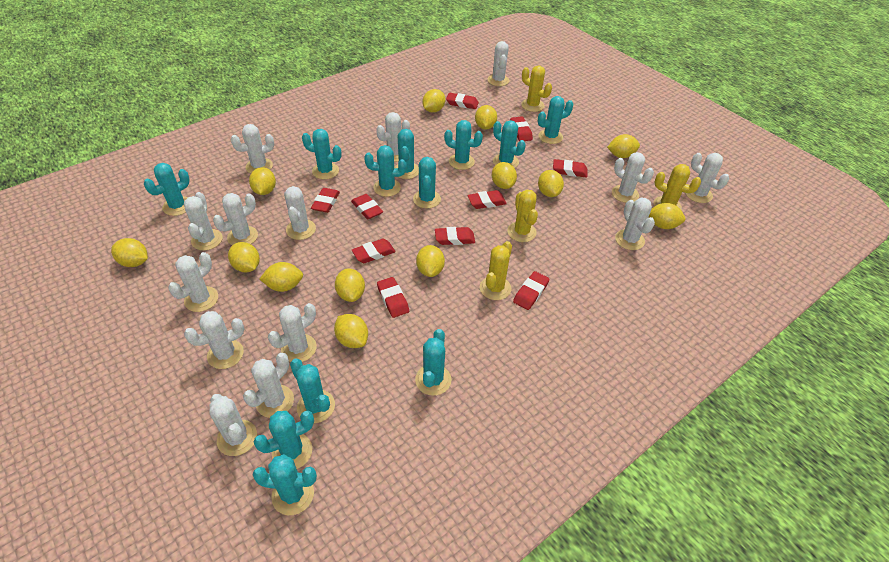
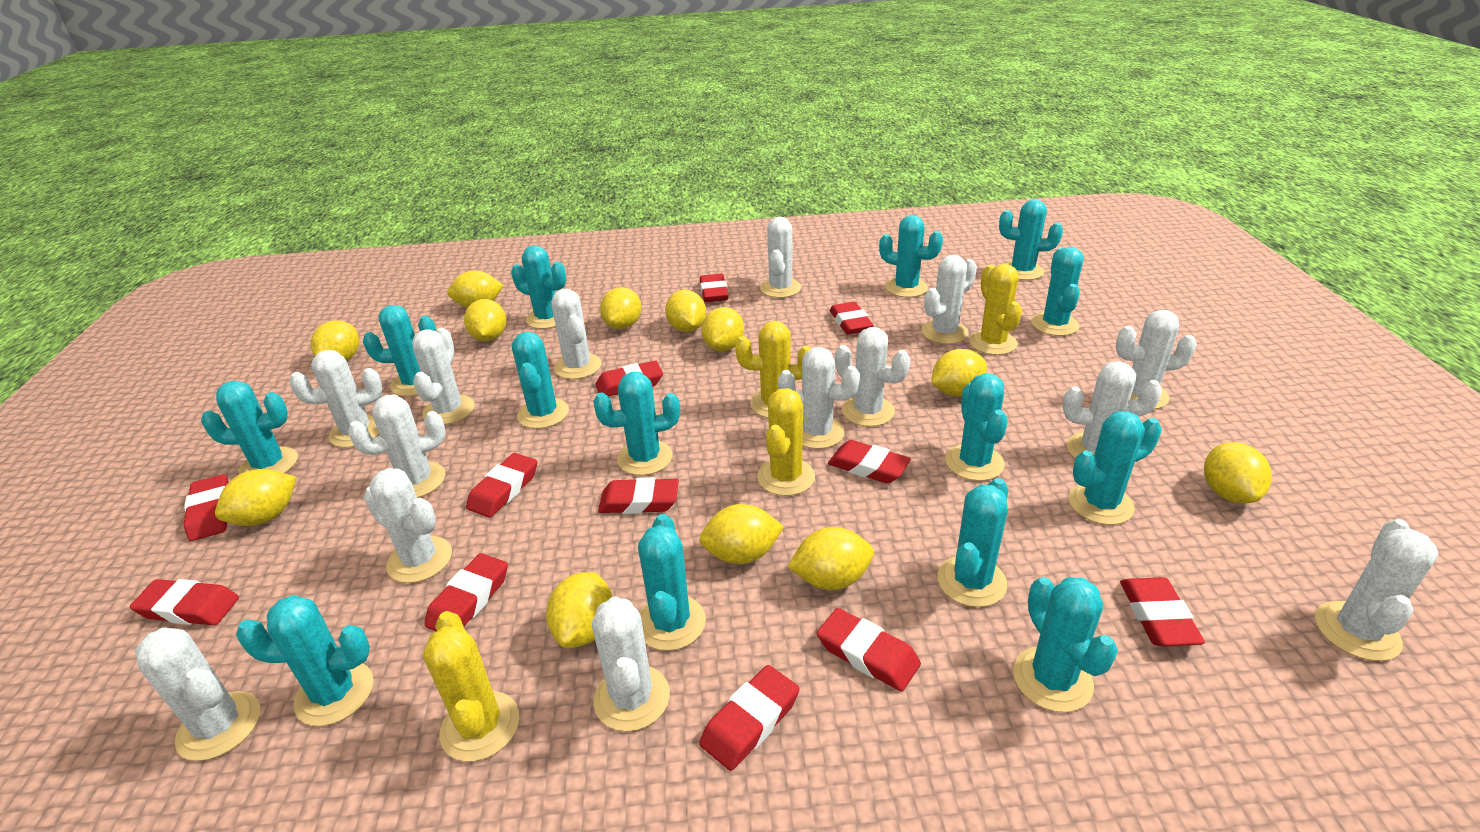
red eraser: [311,188,340,213] [351,194,383,219] [352,239,395,263] [377,277,409,318] [435,227,475,245] [446,93,479,109] [468,190,507,209] [510,116,533,141] [513,271,549,310] [553,159,588,178] = 10 -> [130,579,239,625] [184,474,229,541] [424,553,508,632] [466,453,537,518] [595,361,663,397] [598,477,679,514] [699,665,800,771] [700,274,729,302] [817,608,921,691] [828,440,911,483] [830,302,874,334] [1120,577,1205,646] = 12
turquoise cactus: [144,163,190,216] [253,411,314,469] [253,454,317,515] [290,359,335,423] [302,129,342,179] [364,145,407,197] [394,129,419,179] [413,157,441,208] [415,329,452,396] [444,120,483,170] [493,120,526,168] [538,96,573,144] = 12 -> [201,381,298,474] [236,595,373,726] [363,305,436,396] [511,245,566,329] [512,332,569,429] [593,372,680,475] [638,514,706,651] [879,215,943,297] [937,478,1008,607] [945,373,1008,481] [999,199,1063,280] [1013,577,1118,712] [1031,247,1084,336] [1069,411,1162,525] = 14
yellow lemon: [111,238,148,267] [228,242,260,272] [249,167,276,195] [260,262,303,292] [334,314,368,348] [335,268,365,302] [416,245,445,277] [422,89,445,112] [475,105,497,129] [492,162,517,189] [538,170,564,197] [607,134,640,158] [649,203,686,229] = 13 -> [215,469,297,526] [310,320,359,361] [447,270,504,308] [464,299,506,341] [546,572,612,648] [600,287,641,329] [665,290,706,332] [699,504,784,564] [702,307,744,351] [787,527,874,590] [931,349,987,396] [1204,442,1272,503] = 12

